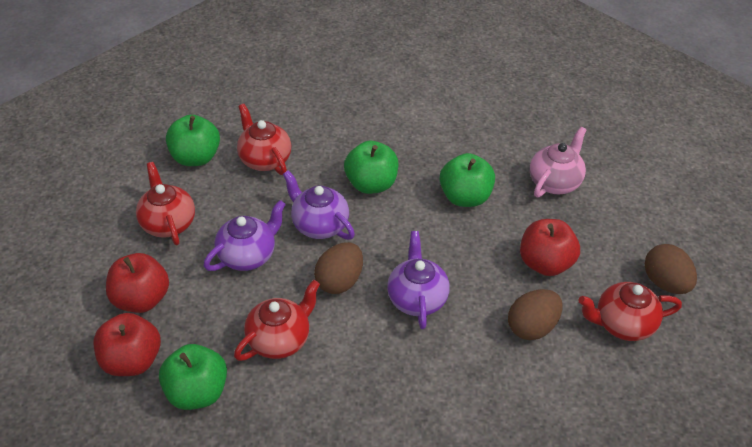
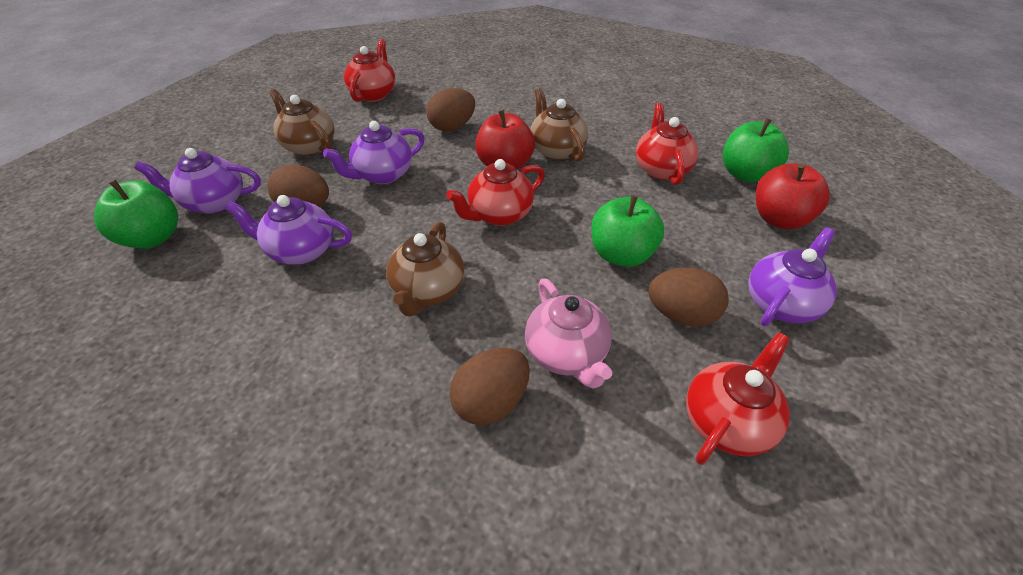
brown egg: [314,242,363,294] [508,289,563,340] [645,244,697,294] = 3 -> [267,164,329,207] [426,88,475,131] [449,347,530,425] [648,267,729,326] = 4
brown teapot: none = 0 -> [269,89,334,156] [386,222,464,317] [531,88,588,162] = 3
green apple: [159,344,227,410] [166,115,220,166] [344,141,398,194] [440,153,495,207] = 4 -> [94,179,178,249] [592,195,664,267] [723,118,789,182] = 3
purple teapot: [204,200,286,271] [283,170,355,240] [387,231,450,329] = 3 -> [134,148,261,214] [225,195,352,265] [323,121,425,184] [748,227,837,326] = 4
red apple: [94,313,161,376] [106,253,169,313] [520,219,580,276] = 3 -> [475,110,535,169] [756,163,830,229] = 2

